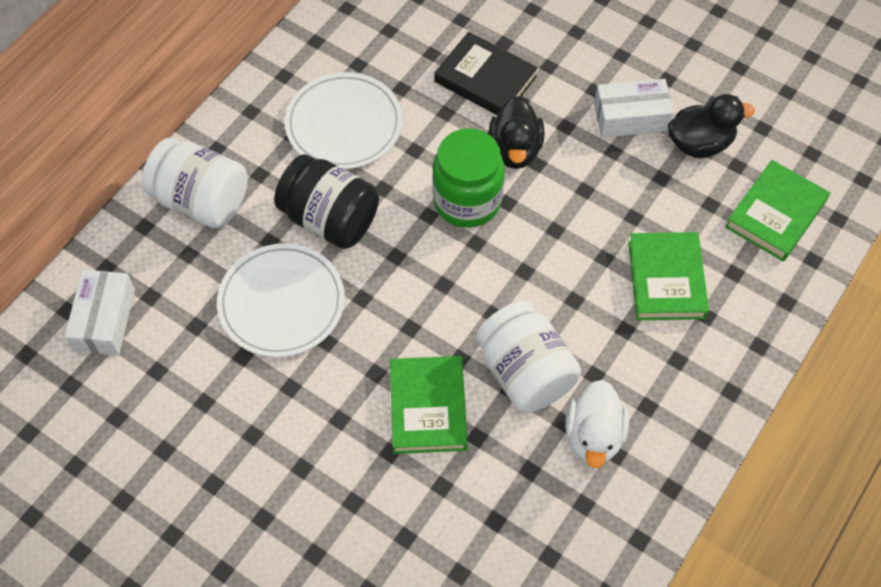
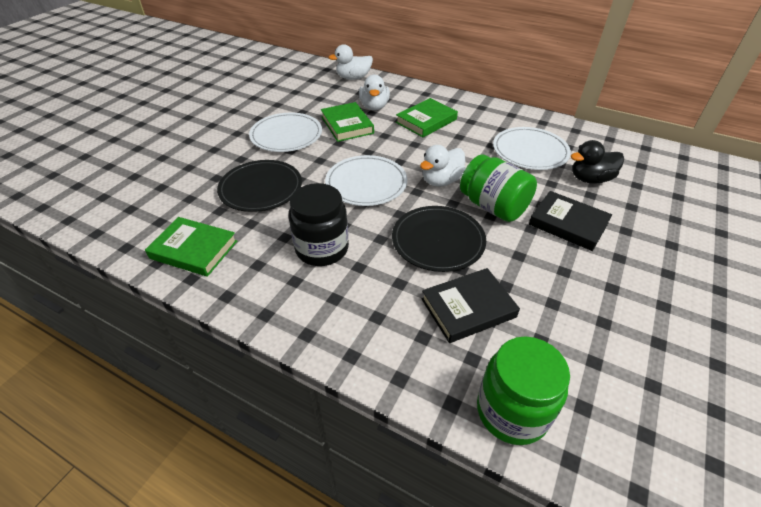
black book: [435,32,538,115] = 1 -> [421,268,520,343] [529,191,612,251] = 2
black duck: [489,96,545,169] [668,94,755,158] = 2 -> [571,140,624,184] = 1
black plate: none = 0 -> [217,160,302,212] [392,206,486,272] = 2
green jar: [432,128,504,228] = 1 -> [460,154,537,222] [477,336,570,445] = 2
white box: [64,270,135,355] [594,79,674,138] = 2 -> none = 0
white duck: [565,380,629,468] = 1 -> [328,44,373,80] [359,75,390,110] [420,145,466,187] = 3
white jar: [142,138,248,228] [476,301,581,413] = 2 -> none = 0
white plate: [217,243,345,357] [285,72,403,169] = 2 -> [249,113,322,152] [325,155,407,206] [493,127,571,170] = 3

